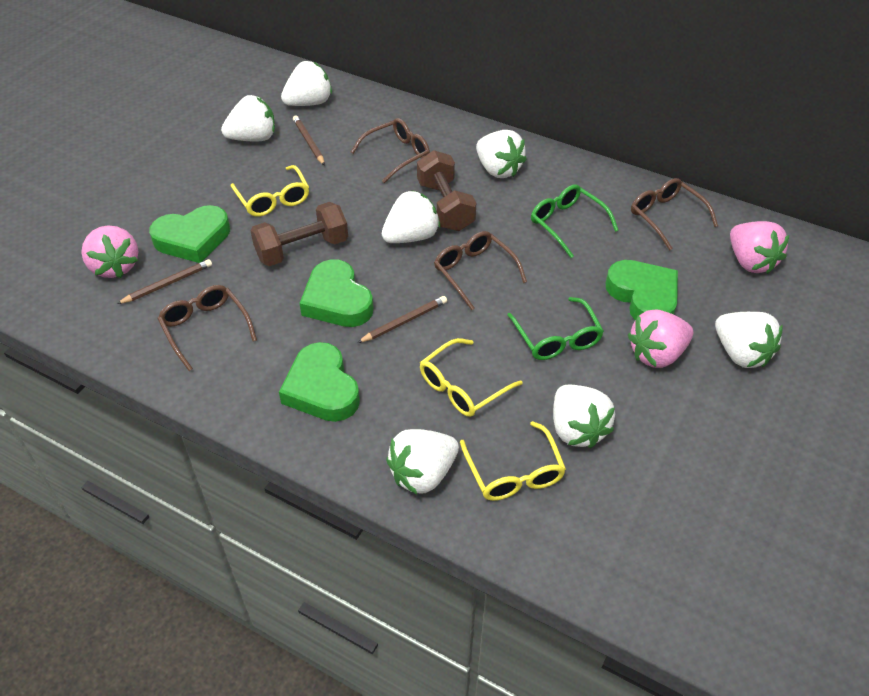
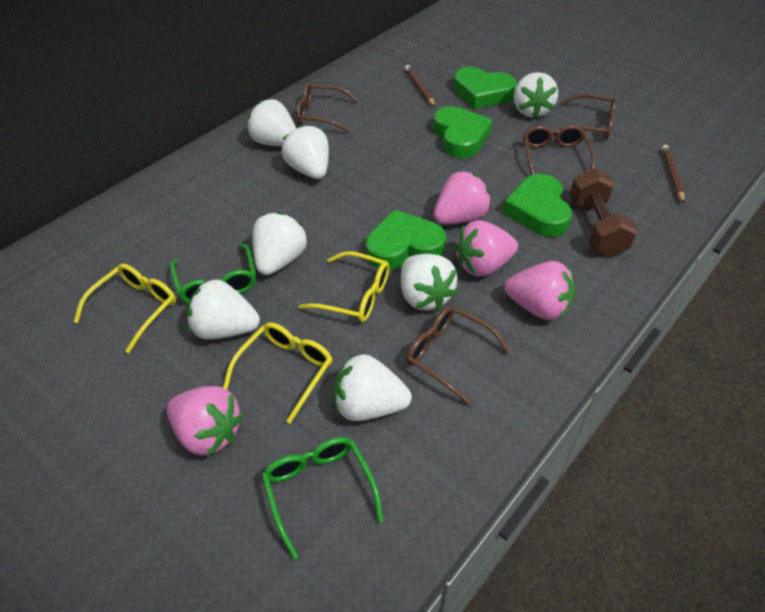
brown dumbbell: [250,202,348,266] [417,150,476,231] = 2 -> [570,168,638,257] = 1
brown pencil: [117,259,212,304] [293,115,325,166] [357,296,447,343] = 3 -> [405,65,435,107] [662,145,684,203] = 2
pink strawberry: [81,225,139,278] [628,309,693,368] [730,221,789,274] = 3 -> [167,386,243,457] [434,171,491,225] [455,220,518,277] [504,261,575,320] = 4

